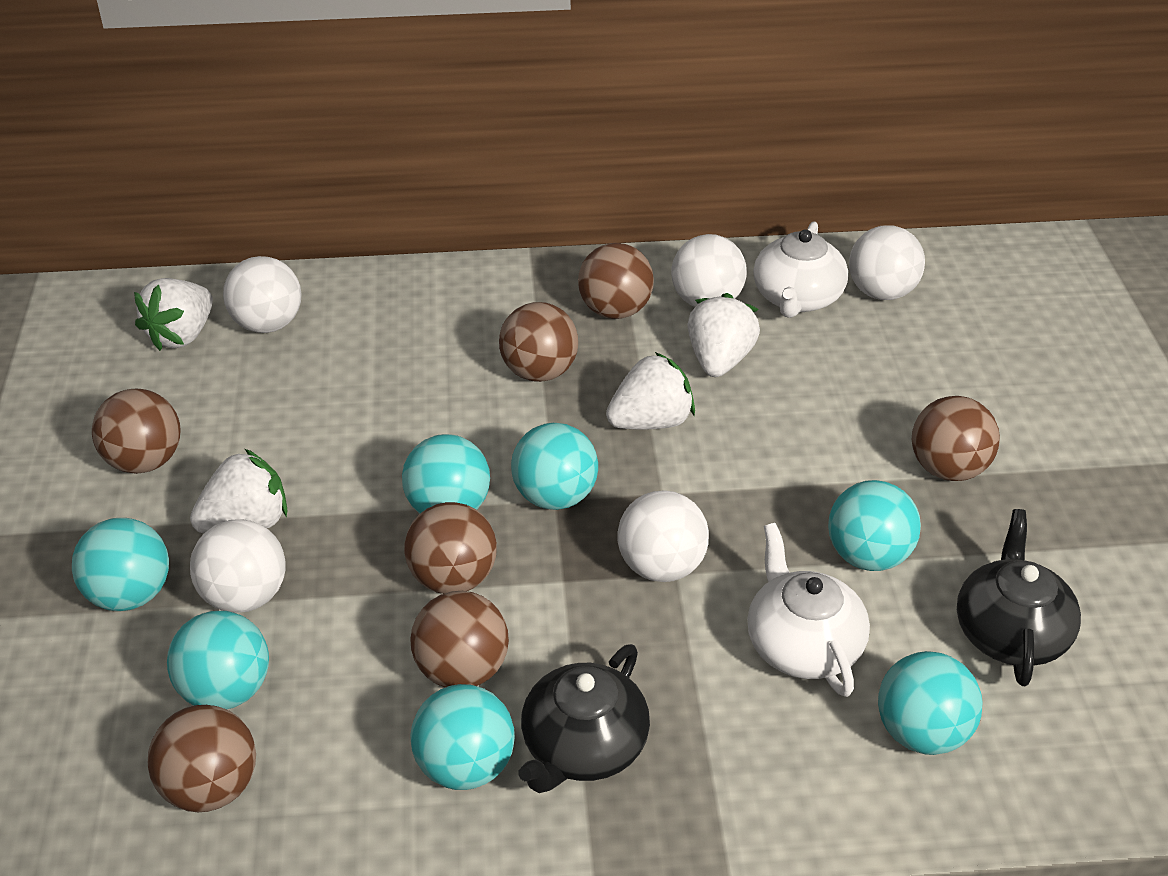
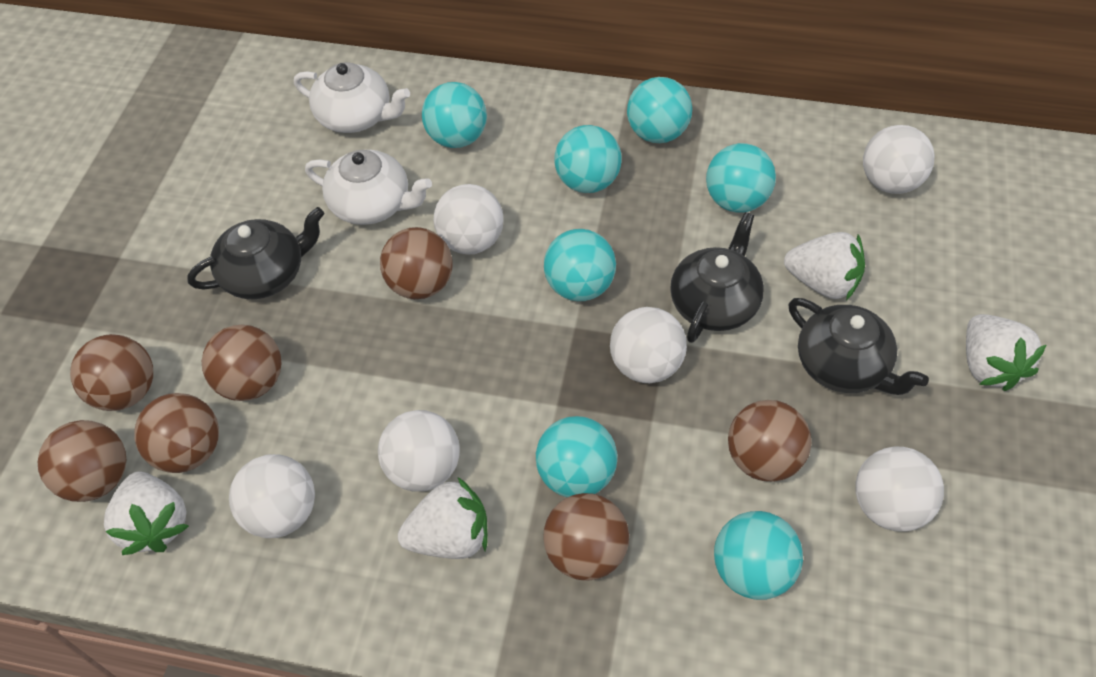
black teapot: [518,644,650,793] [957,509,1081,686] = 2 -> [187,207,324,299] [670,212,764,343] [789,298,929,395] = 3
white ball: [190,519,286,613] [223,256,302,333] [618,491,709,582] [671,234,747,307] [849,225,925,300] = 5 -> [229,454,315,538] [378,410,460,491] [433,184,504,255] [610,307,687,383] [855,447,944,532] [863,125,935,194] = 6

